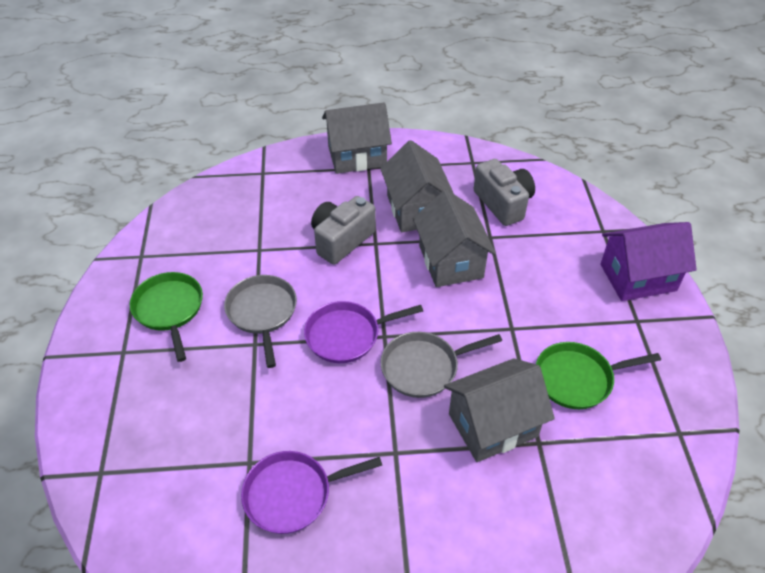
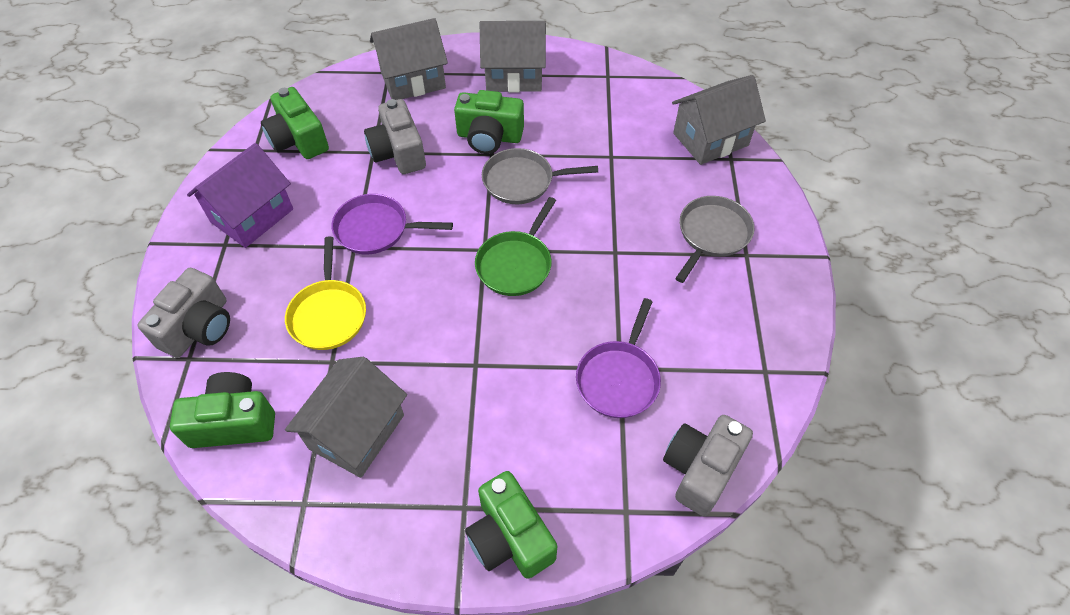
green camera: none = 0 -> [170,372,275,448] [261,87,329,159] [454,90,524,154] [465,471,558,579] = 4
green pan: [130,272,203,362] [536,342,661,409] = 2 -> [475,197,556,296] = 1
grey camera: [311,196,376,265] [473,159,535,226] = 2 -> [138,268,230,358] [364,99,426,174] [663,415,753,516] = 3
yellow pan: none = 0 -> [285,236,366,350] = 1

